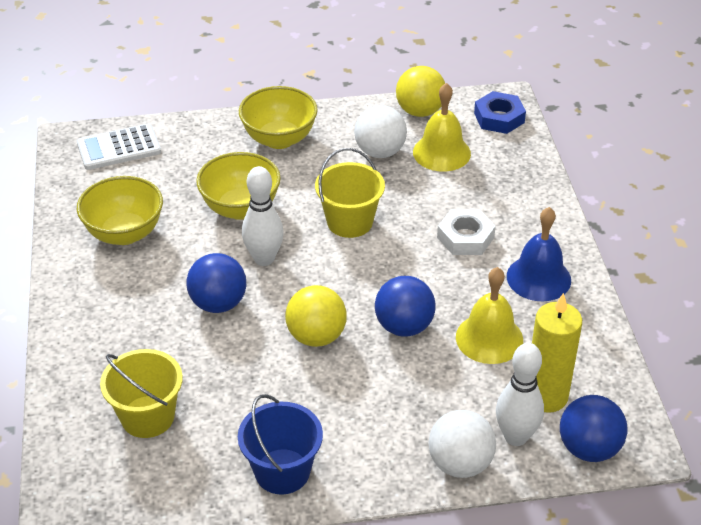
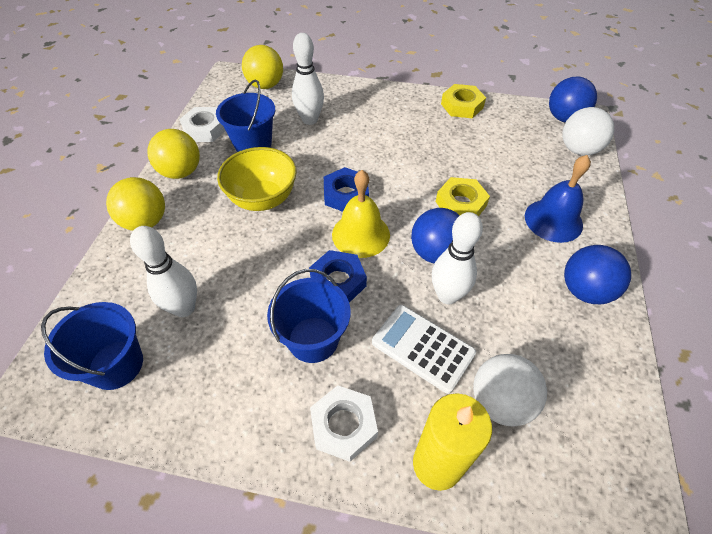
blue bucket: [238,394,323,494] = 1 -> [41,302,143,390] [216,79,275,152] [267,269,351,363] = 3
blue nut: [474,91,526,134] = 1 -> [309,250,367,303] [324,167,369,212] = 2
white bowling pin: [242,166,284,266] [496,343,544,446] = 2 -> [130,226,197,317] [292,33,324,125] [432,212,483,304] = 3
white nut: [437,209,496,255] = 1 -> [179,107,226,142] [310,385,378,462] = 2
yellow ball: [285,285,347,347] [396,66,445,117] = 2 -> [106,177,165,231] [148,129,200,179] [242,45,283,89] = 3
yellow bell: [413,83,471,172] [456,267,523,364] = 2 -> [332,170,390,258] = 1
yellow bowl: [77,176,163,245] [196,152,281,220] [239,86,318,149] = 3 -> [217,147,297,211] = 1
yellow bucket: [100,349,183,438] [315,148,385,238] = 2 -> none = 0
yellow nut: none = 0 -> [436,177,490,216] [441,84,486,118] = 2

